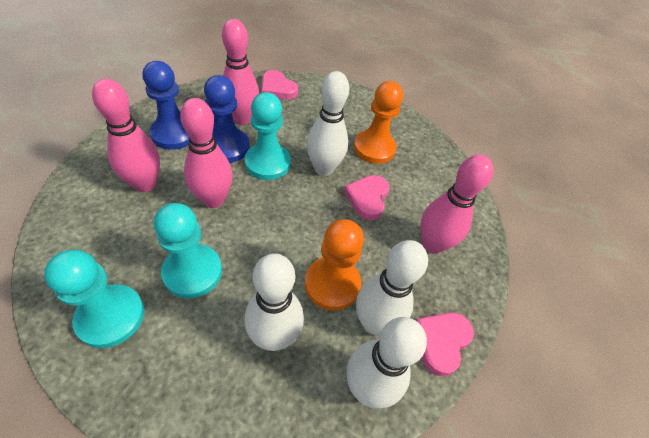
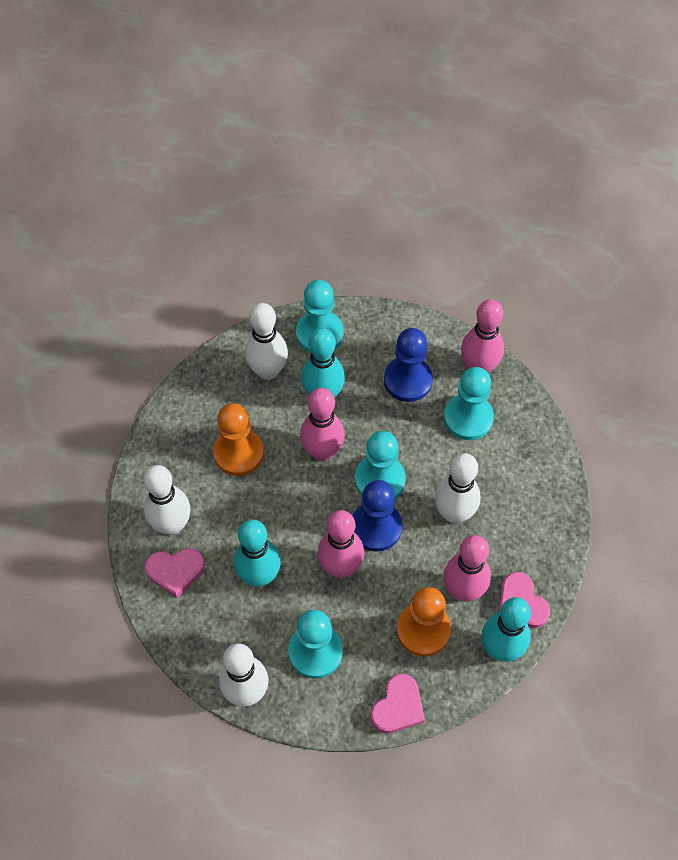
turquoise bowling pin: none = 0 -> [234,520,281,587] [301,328,345,398] [482,597,531,662] = 3
turquoise pawn: [44,250,144,348] [154,203,222,298] [245,92,291,180] = 3 -> [288,610,343,679] [296,280,344,353] [355,431,406,499] [444,367,494,440] = 4

